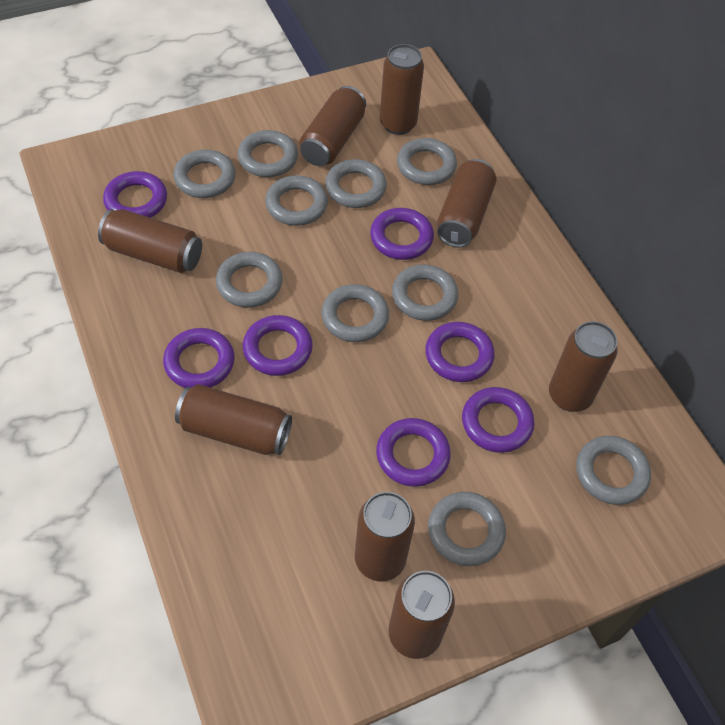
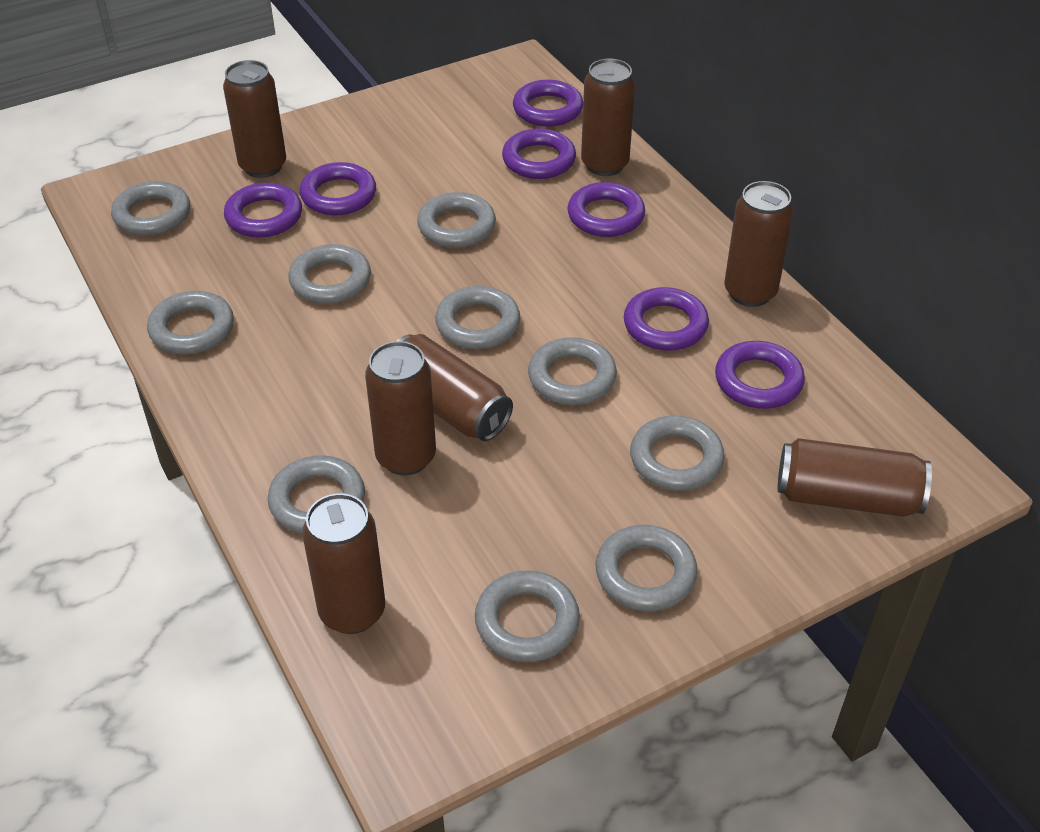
brown can: [98,209,202,273] [175,384,292,455] [300,86,366,166] [355,492,415,581] [380,44,424,135] [389,571,455,659] [437,159,497,248] [549,321,618,412] = 8 -> [223,60,286,178] [302,493,385,634] [365,341,436,475] [397,334,513,441] [581,59,635,176] [724,181,794,307] [778,438,932,517] = 7

